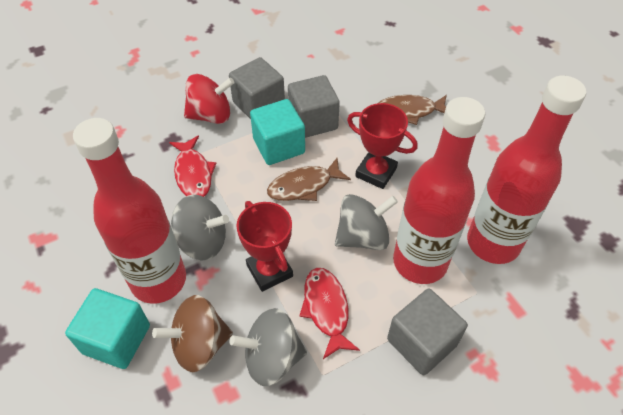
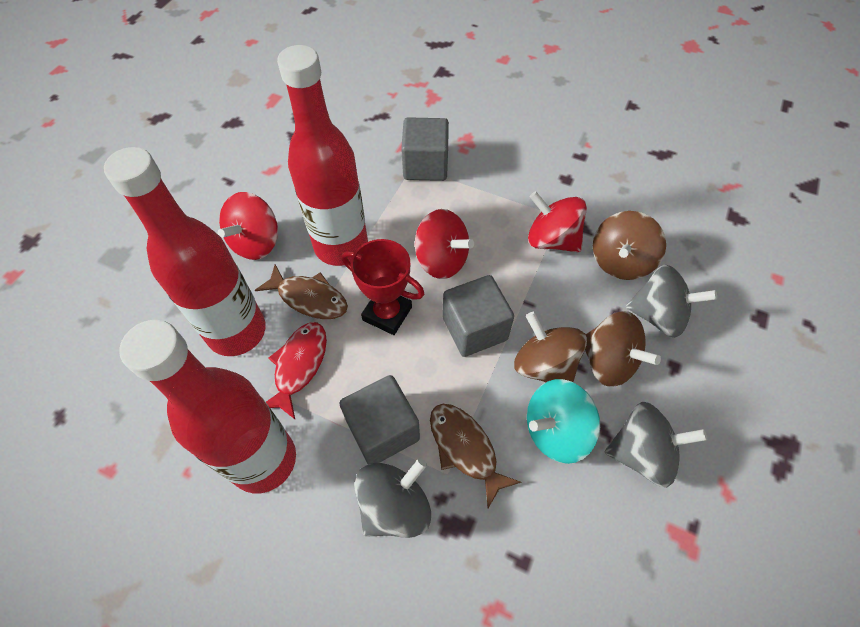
brown spinning top: [152,295,233,372] = 1 -> [514,312,587,382] [585,311,661,387] [593,211,666,280] = 3
red fish: [169,136,216,197] [299,268,360,359] = 2 -> [266,322,327,419] = 1
red spinning top: [184,74,235,124] = 1 -> [218,192,278,260] [415,209,474,279] [528,191,587,252] = 3
red trophy: [236,201,293,292] [347,103,418,189] = 2 -> [342,239,424,335] = 1
turquoise cube: [65,288,150,369] [250,99,305,165] = 2 -> none = 0
turquoise spinning top: none = 0 -> [527,379,600,464] = 1

